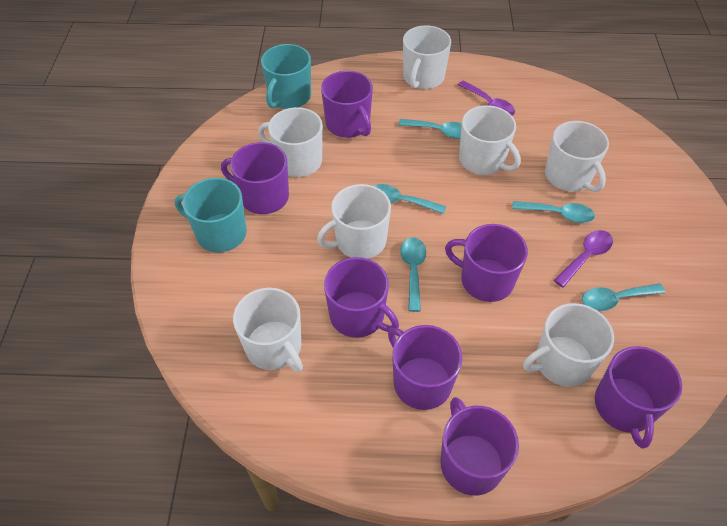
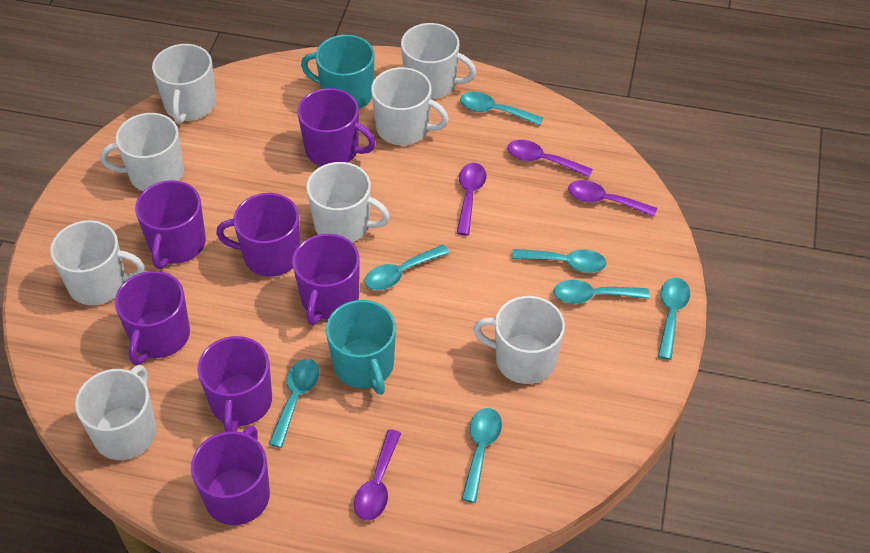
purple spoon: [458,80,515,116] [554,230,613,287] = 2 -> [354,429,401,521] [457,163,486,235] [507,140,593,177] [568,180,657,217] = 4
turquoise spoon: [373,184,446,214] [398,119,462,139] [400,237,426,312] [512,201,595,223] [582,284,665,311] = 5 -> [269,359,319,448] [365,244,450,290] [460,92,543,125] [461,408,502,503] [512,249,607,273] [553,280,649,304] [658,278,690,360] = 7
white mug: [233,288,303,372] [258,107,323,177] [317,184,391,259] [403,25,451,89] [459,105,521,175] [523,303,614,387] [545,121,609,192] = 7 -> [50,220,145,305] [75,365,157,460] [101,113,184,191] [152,44,216,124] [306,162,390,242] [371,67,449,145] [401,23,476,99] [473,296,565,384] = 8

